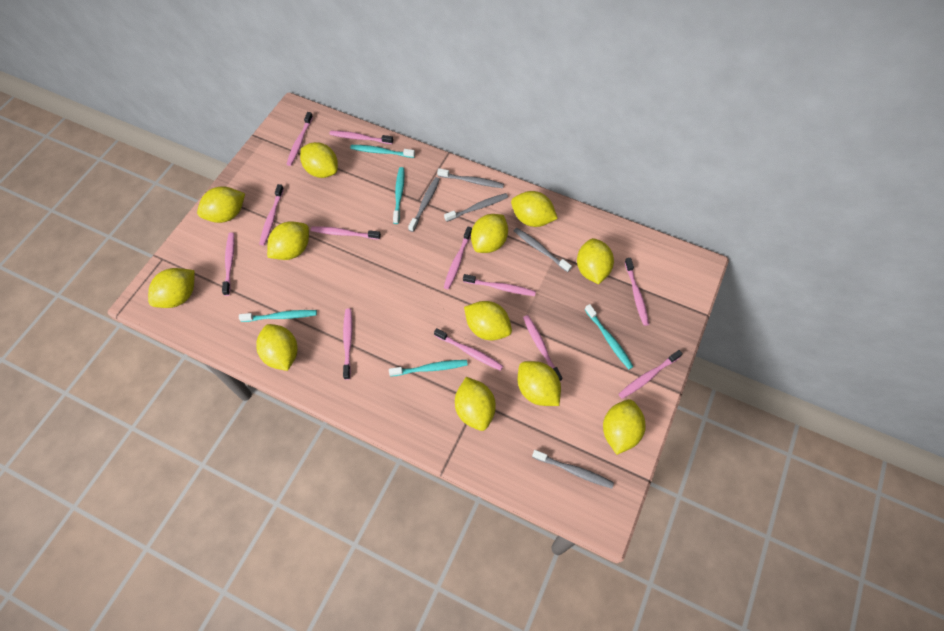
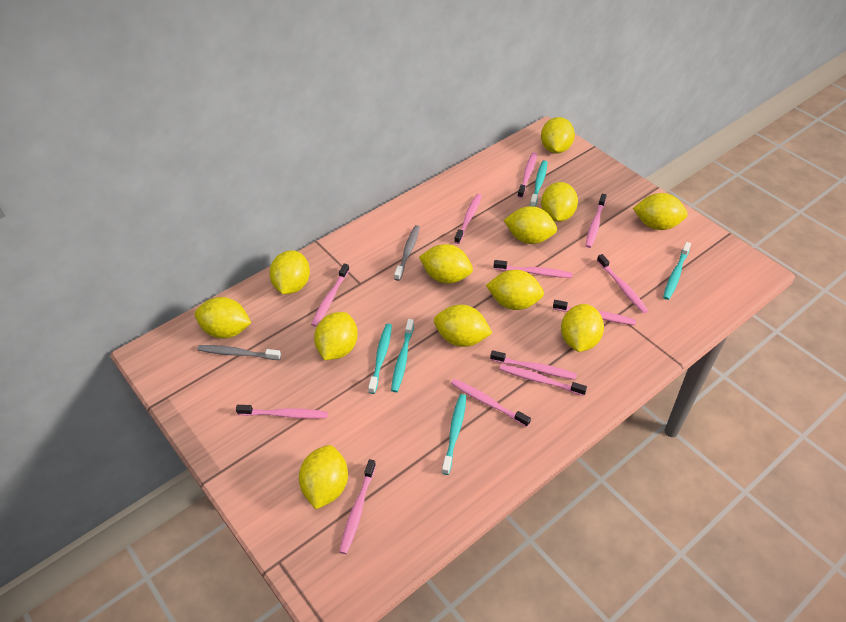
grey toothbrush: [408,177,440,232] [437,168,504,188] [444,193,508,222] [514,227,572,272] [532,450,614,489] = 5 -> [197,345,281,360] [394,225,420,281] = 2

